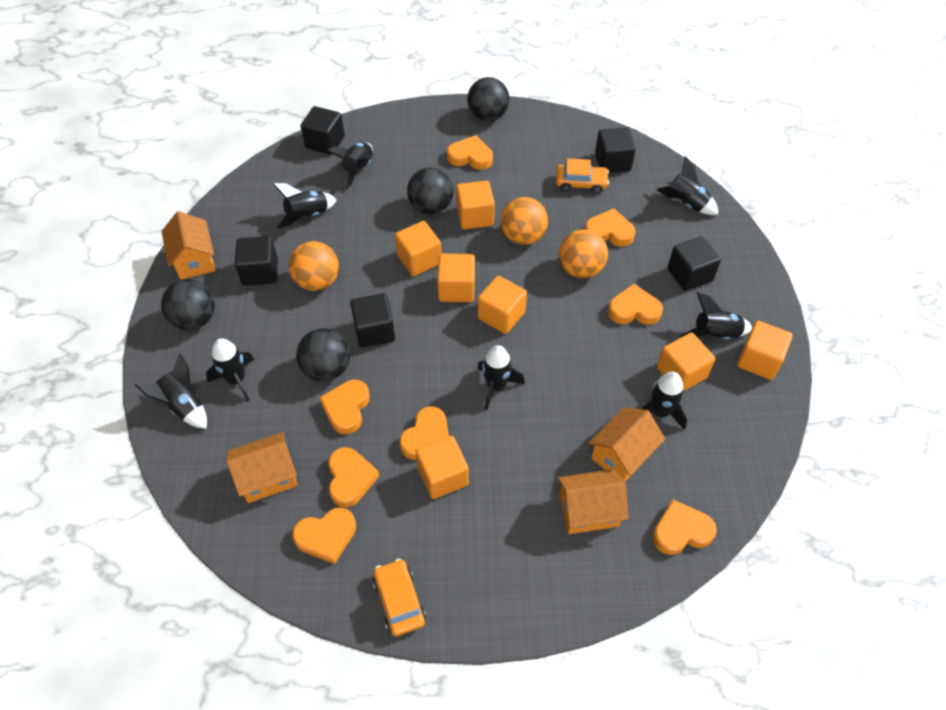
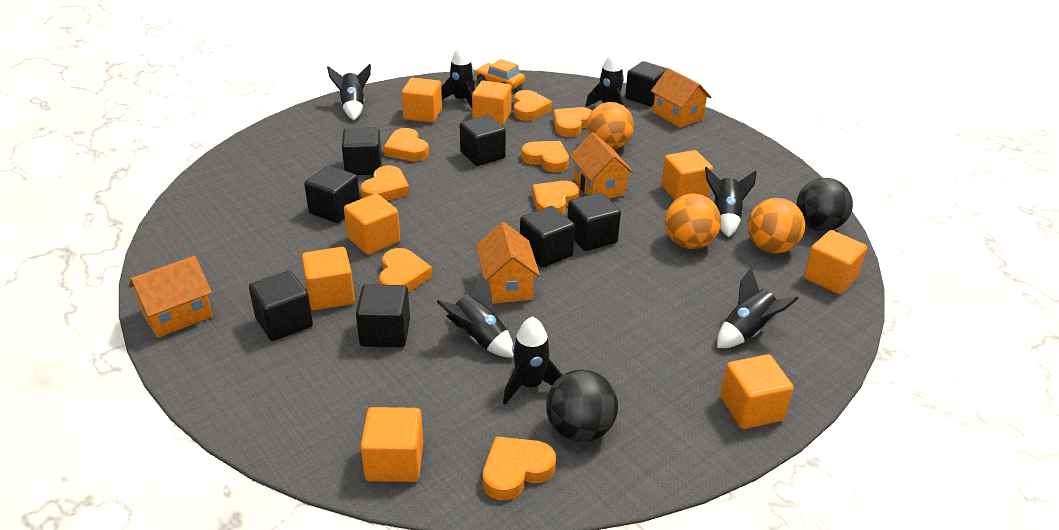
black ball: [161,279,215,330] [296,328,350,381] [407,167,453,214] [467,77,510,121] = 4 -> [546,369,618,442] [796,178,853,231] = 2
black cube: [235,236,278,286] [301,106,345,155] [350,293,395,348] [595,127,636,173] [667,236,721,291] = 5 -> [249,271,313,341] [304,166,360,223] [342,127,382,175] [356,284,410,347] [460,115,506,166] [520,206,575,268] [567,192,621,251] [625,61,667,106] = 8
black rocket: [135,353,207,429] [206,338,254,401] [273,183,337,228] [327,142,373,190] [477,345,525,410] [641,372,687,430] [656,156,719,215] [680,293,752,339] = 8 -> [327,64,371,120] [437,273,514,358] [441,45,475,108] [503,316,562,405] [585,52,624,107] [705,166,757,237] [717,268,799,348] = 7
orange car: [373,559,426,636] [556,158,609,194] = 2 -> [475,59,525,89] = 1
orange cube: [395,221,441,276] [415,436,469,499] [437,254,475,302] [456,181,495,230] [478,276,527,334] [657,333,715,391] [737,321,793,380] = 7 -> [302,247,355,310] [344,193,400,255] [360,407,423,482] [402,78,442,123] [472,80,512,126] [661,150,713,200] [720,354,794,429] [804,230,867,295] = 8

